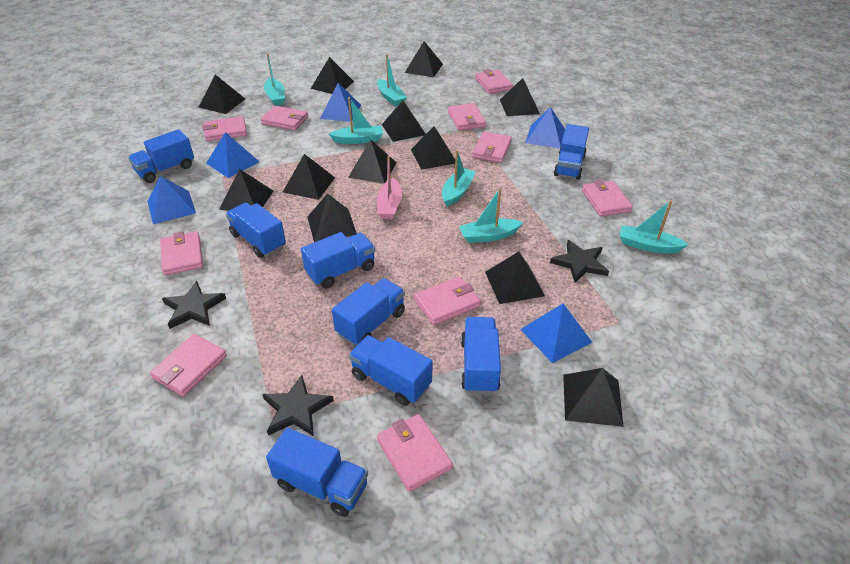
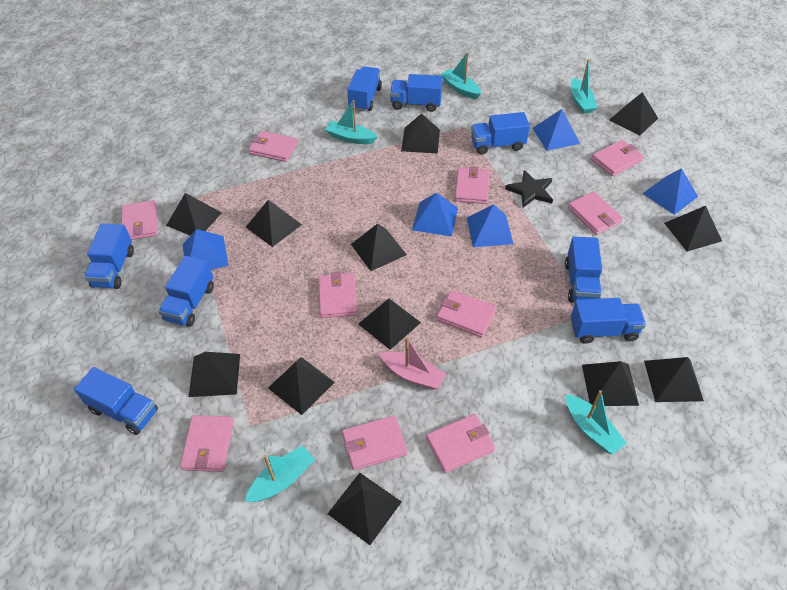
black star: [162,281,226,329] [262,375,334,437] [550,240,609,283] = 3 -> [505,170,553,208] = 1
turquoise boat: [264,53,285,106] [329,97,383,144] [377,54,407,106] [442,150,476,207] [459,188,523,243] [620,200,688,253] = 6 -> [245,445,315,502] [325,100,377,144] [441,52,481,99] [566,390,627,455] [571,59,597,114] = 5

